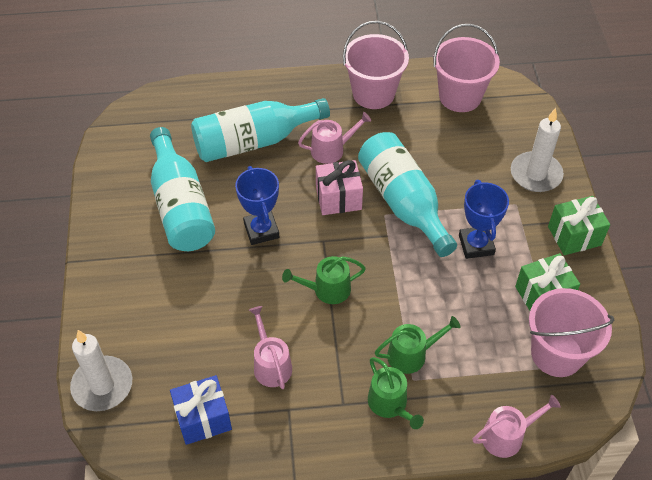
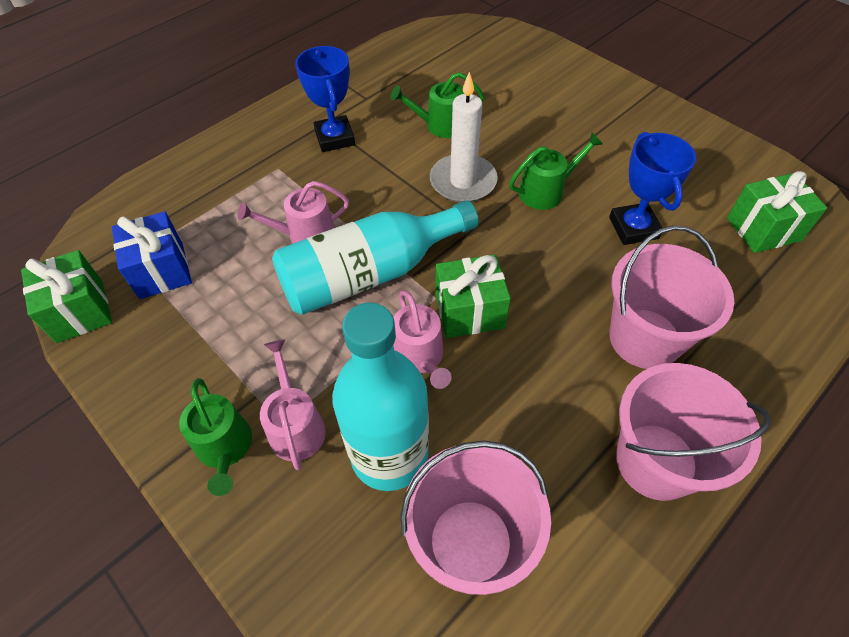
green gift: [515,253,580,310] [548,196,610,255] = 2 -> [21,250,112,343] [435,255,511,338] [727,171,827,253] = 3
pink gift: [316,160,363,215] = 1 -> none = 0
turquoise bottle: [150,127,215,251] [191,98,330,162] [358,132,457,257] = 3 -> [272,200,479,315] [332,303,429,491] = 2
white candle: [70,330,132,411] [511,108,564,192] = 2 -> [430,72,498,202] = 1

